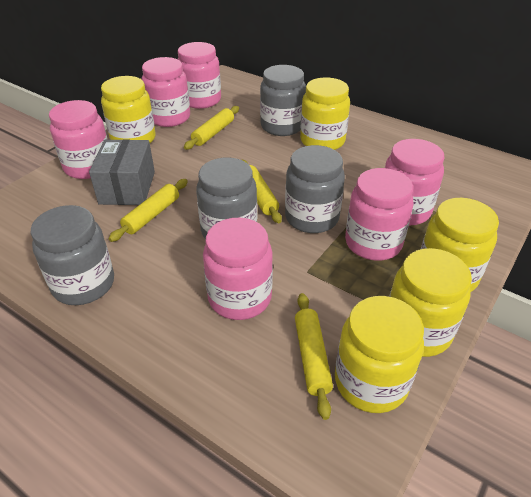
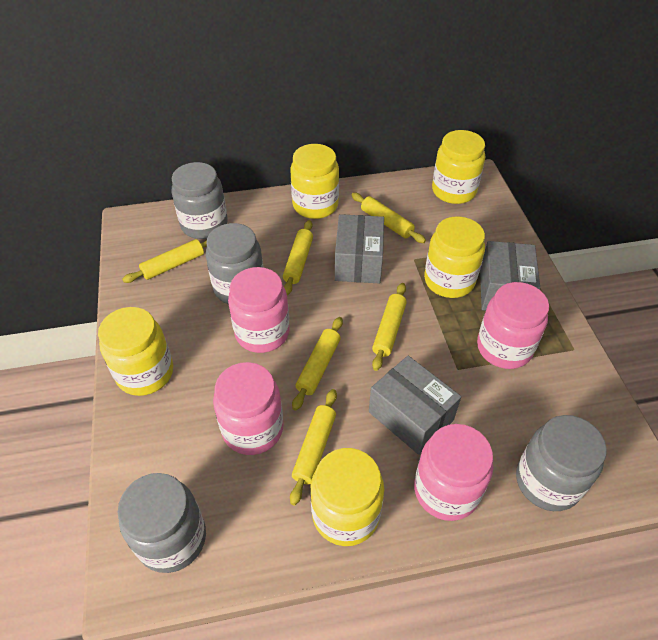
grey box: [89,139,155,205] = 1 -> [335,214,384,283] [369,356,461,455] [480,241,540,311] = 3
pink jar: [49,100,108,179] [142,57,190,127] [178,42,221,109] [203,218,273,320] [345,168,414,261] [385,139,444,226] = 6 -> [213,362,283,455] [228,267,290,353] [414,424,493,521] [477,282,549,369] = 4
yellow rolling pin: [109,179,188,242] [184,106,239,150] [242,160,282,223] [295,293,333,420] = 4 -> [122,239,207,283] [283,220,313,295] [290,389,337,505] [292,317,343,411] [351,193,426,243] [372,283,407,371] = 6

